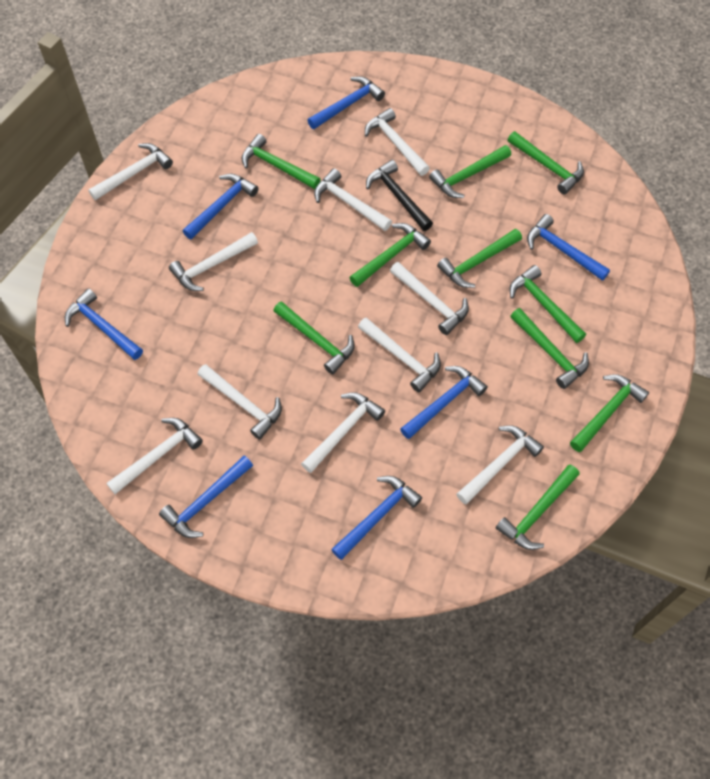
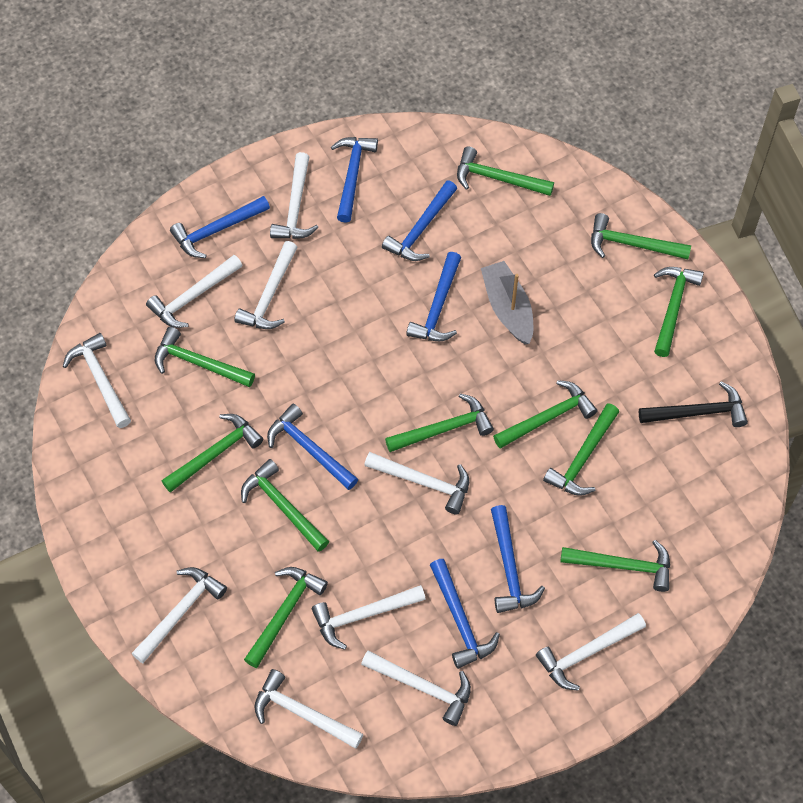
green hammer: [242,134,321,189] [273,301,355,374] [349,223,431,287] [429,145,511,198] [437,229,522,288] [496,465,580,550] [508,131,584,195] [509,265,586,343] [510,308,589,389] [570,374,649,452] = 10 -> [155,327,255,387] [162,414,263,493] [241,459,329,552] [244,567,328,668] [385,393,494,452] [457,146,554,196] [493,380,597,449] [543,403,619,496] [560,540,670,592] [591,213,691,259] [654,267,704,357] = 11
grey boat: none = 0 -> [481,261,533,344] = 1

